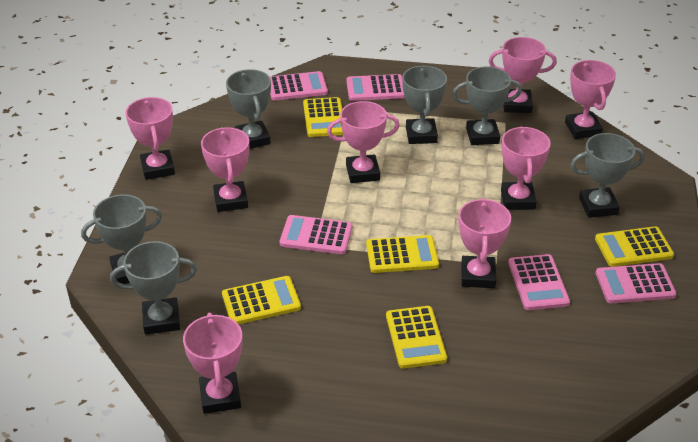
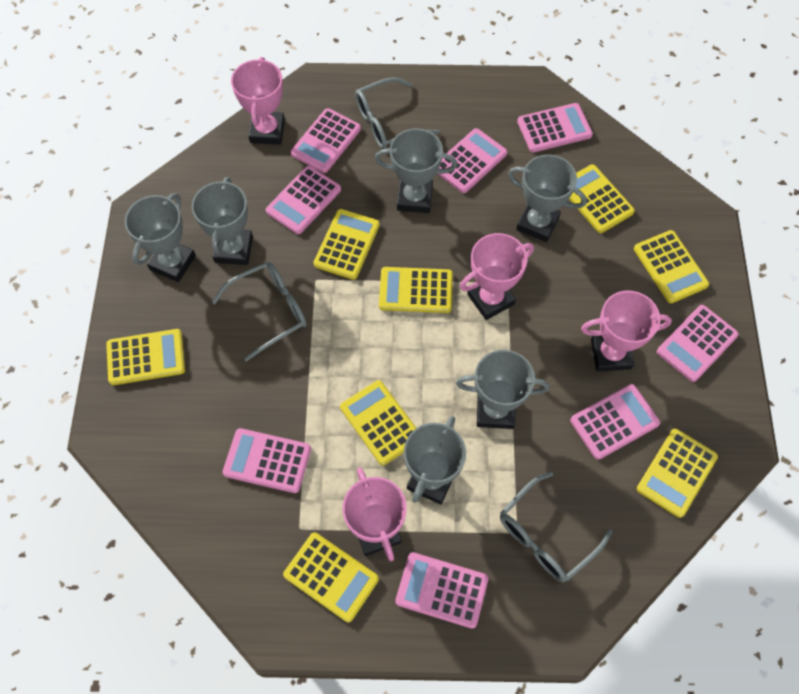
grey glasses: none = 0 -> [212,262,307,362] [355,78,440,149] [500,472,612,582] = 3
pink calculator: [270,71,328,101] [280,215,352,254] [346,74,405,101] [508,254,570,310] [596,263,677,303] = 5 -> [223,428,311,493] [266,166,341,234] [291,108,361,173] [395,552,489,629] [438,128,507,193] [517,103,593,152] [570,384,660,460] [657,305,739,382] = 8
pink trophy: [125,97,175,180] [183,313,243,414] [201,127,249,212] [327,101,400,183] [458,198,511,288] [489,37,557,113] [501,126,551,210] [565,60,616,139] = 8 -> [231,57,285,145] [343,467,407,561] [460,233,534,320] [581,291,672,372] = 4
yellow calculator: [222,276,301,324] [303,97,344,137] [366,235,439,273] [386,306,447,369] [595,226,674,267] = 5 -> [106,329,185,385] [283,533,379,622] [313,209,380,280] [340,380,416,466] [379,267,453,313] [569,164,635,233] [634,230,709,303] [637,429,718,518] = 8

